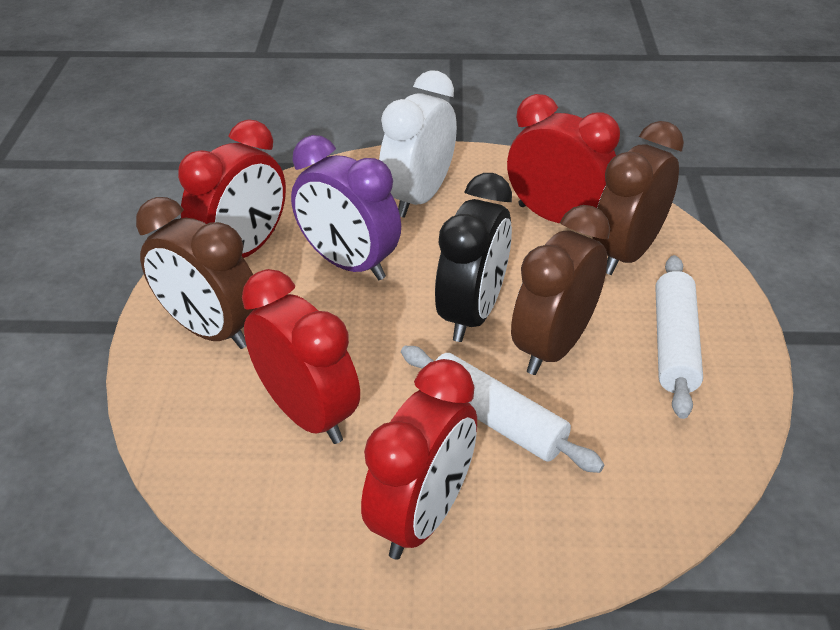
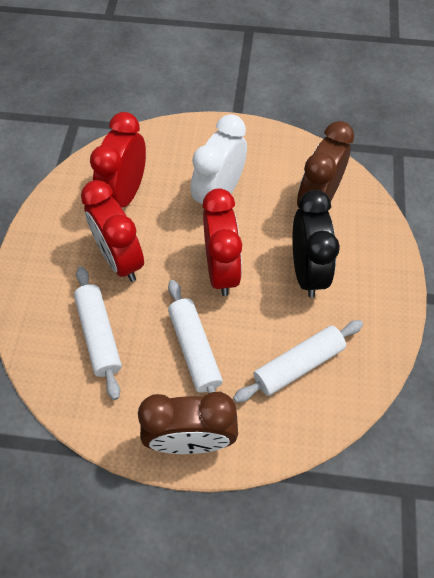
brown clock: [136,197,256,349] [511,205,610,375] [593,121,684,275] = 3 -> [138,392,238,454] [297,121,354,206] = 2
purple clock: [291,135,401,280] = 1 -> none = 0
red clock: [178,119,286,258] [242,269,360,444] [361,359,477,559] [507,94,620,223] = 4 -> [81,180,144,282] [90,112,146,208] [202,188,242,296] = 3
white rolling pin: [401,346,604,473] [655,255,703,419] = 2 -> [74,266,122,400] [168,280,223,393] [233,320,363,403] = 3

